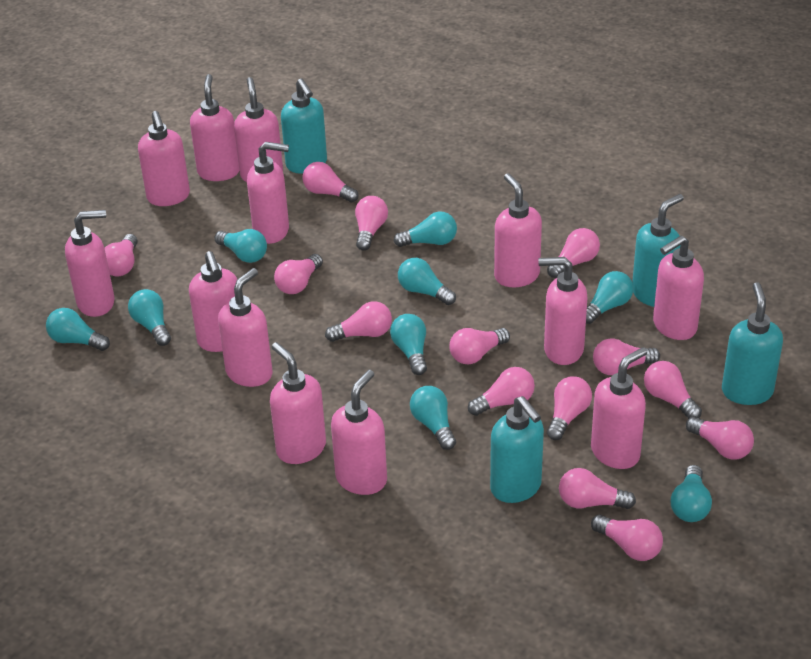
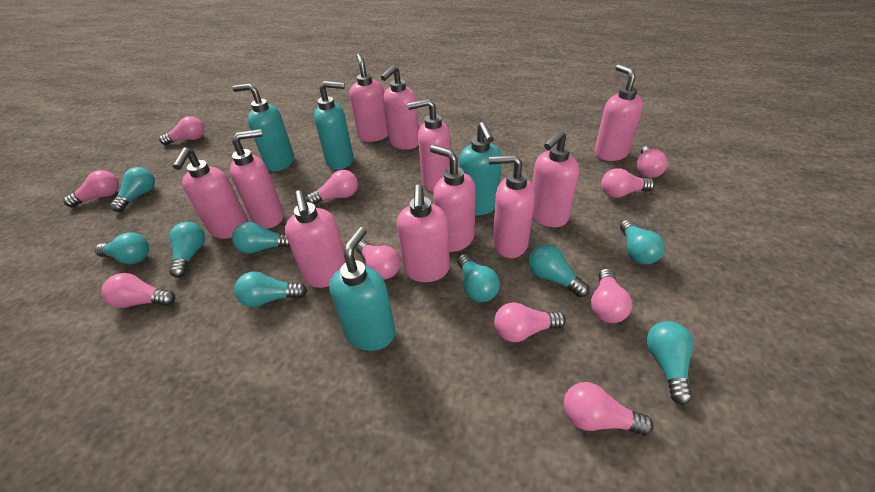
pink light bulb: [105,234,138,276] [274,254,323,294] [302,162,359,202] [325,301,392,342] [355,196,388,251] [449,328,510,364] [468,367,535,416] [547,228,600,278] [547,376,592,440] [559,468,636,509] [591,515,663,561] [593,338,660,375] [644,361,702,419] [686,417,754,459] = 14 -> [63,170,119,207] [101,273,175,308] [159,116,204,145] [306,170,358,205] [356,240,400,280] [494,302,566,342] [564,382,654,436] [591,268,632,323] [601,168,654,198] [637,146,668,178] = 10
pink soap dispenser: [65,210,115,317] [138,111,190,206] [189,251,237,352] [190,74,239,181] [218,268,273,387] [234,77,283,182] [247,142,289,244] [270,342,326,464] [331,370,387,495] [494,173,542,287] [538,257,587,365] [591,347,647,469] [653,235,704,340] = 13 -> [173,147,249,239] [230,129,284,229] [285,190,346,288] [350,54,388,142] [381,65,419,150] [397,184,450,282] [407,99,451,192] [430,145,475,252] [489,154,535,258] [532,130,579,227] [594,64,643,161] = 11

